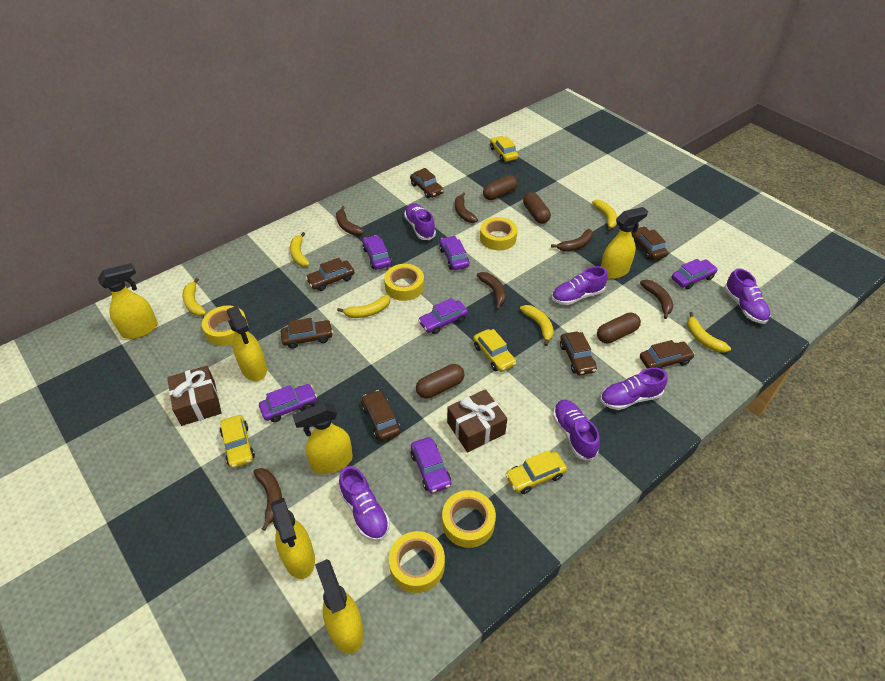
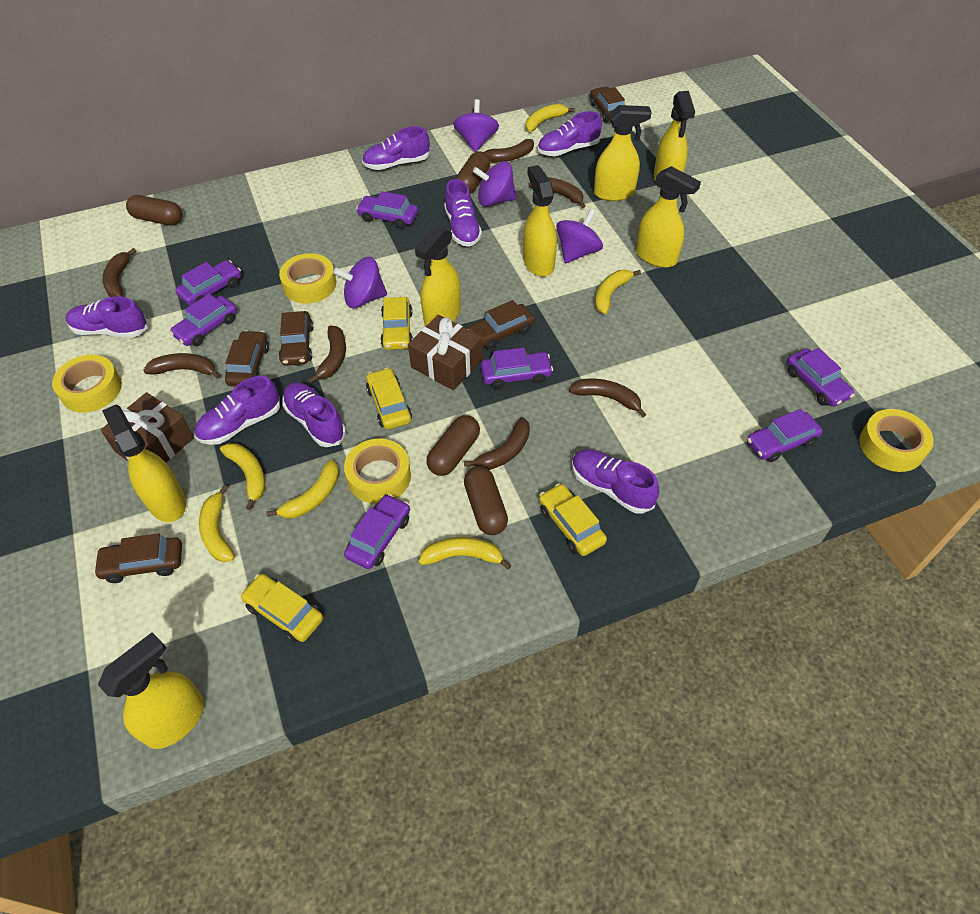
brown banana: [253,468,282,531] [336,206,364,235] [455,192,478,223] [477,272,506,310] [551,229,593,251] [640,280,674,319] = 6 -> [102,248,136,297] [143,353,221,379] [308,325,346,384] [464,417,530,470] [476,139,534,162] [529,177,585,208] [569,379,646,417] = 7
brown car: [281,318,333,349] [306,258,355,291] [362,390,400,441] [410,168,444,198] [560,331,597,375] [631,226,668,260] [640,340,695,369] = 7 -> [93,533,182,583] [225,330,269,387] [279,311,313,366] [468,300,535,349] [590,86,625,123] = 5
purple car: [259,384,317,422] [362,235,392,270] [411,437,451,493] [418,298,468,334] [439,236,469,270] [672,259,718,289] = 6 -> [170,294,237,346] [175,260,241,306] [344,494,410,569] [356,191,418,229] [481,348,553,389] [747,409,823,462] [787,348,855,407] = 7
purple shoe: [339,466,390,541] [404,203,436,240] [552,266,608,305] [553,400,600,461] [600,368,668,410] [724,268,770,324] = 6 -> [66,296,148,338] [194,376,280,445] [282,383,346,447] [362,126,430,170] [444,179,482,247] [538,111,602,156] [572,449,659,514] = 7
purple spinning top: none = 0 -> [334,257,387,308] [453,99,499,152] [473,161,517,207] [556,209,603,263] = 4
yellow spray bottle: [98,263,158,339] [227,306,267,381] [271,498,315,579] [292,402,353,474] [315,559,364,654] [601,207,648,279] = 6 -> [98,632,204,749] [102,405,186,522] [415,226,461,326] [523,165,557,277] [594,105,652,201] [636,166,701,268] [654,91,695,181] = 7
yellow tape: [202,305,248,346] [384,264,424,301] [389,531,445,593] [442,490,496,548] [480,217,517,250] = 5 -> [52,355,122,413] [279,253,336,304] [344,439,411,504] [859,409,934,472] = 4

